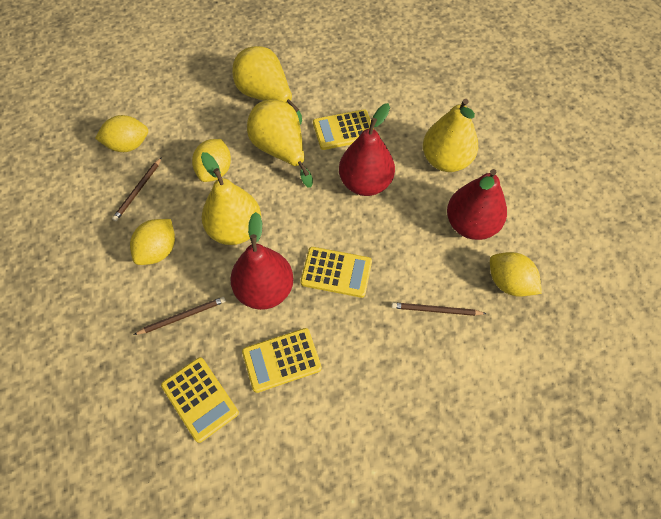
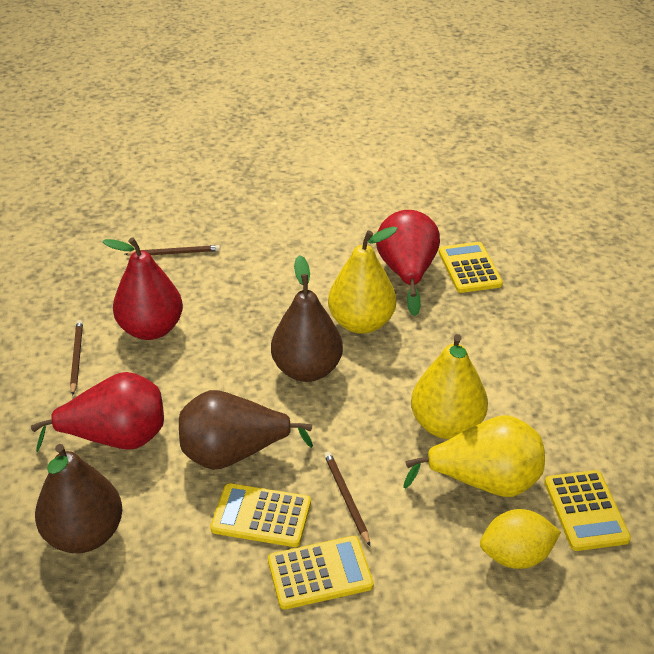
brown pear: none = 0 -> [35,444,123,553] [179,390,313,470] [271,255,343,382] = 3
yellow lemon: [95,115,148,152] [130,219,175,265] [192,139,231,182] [490,252,542,297] = 4 -> [480,509,561,569] = 1
yellow pear: [201,152,261,245] [232,46,302,125] [247,100,313,188] [423,99,478,172] = 4 -> [328,226,398,334] [403,415,545,497] [411,334,488,439] = 3

